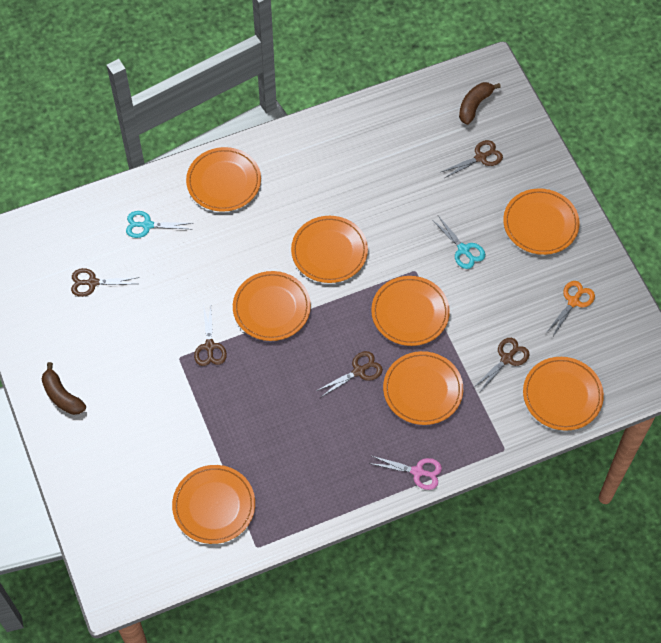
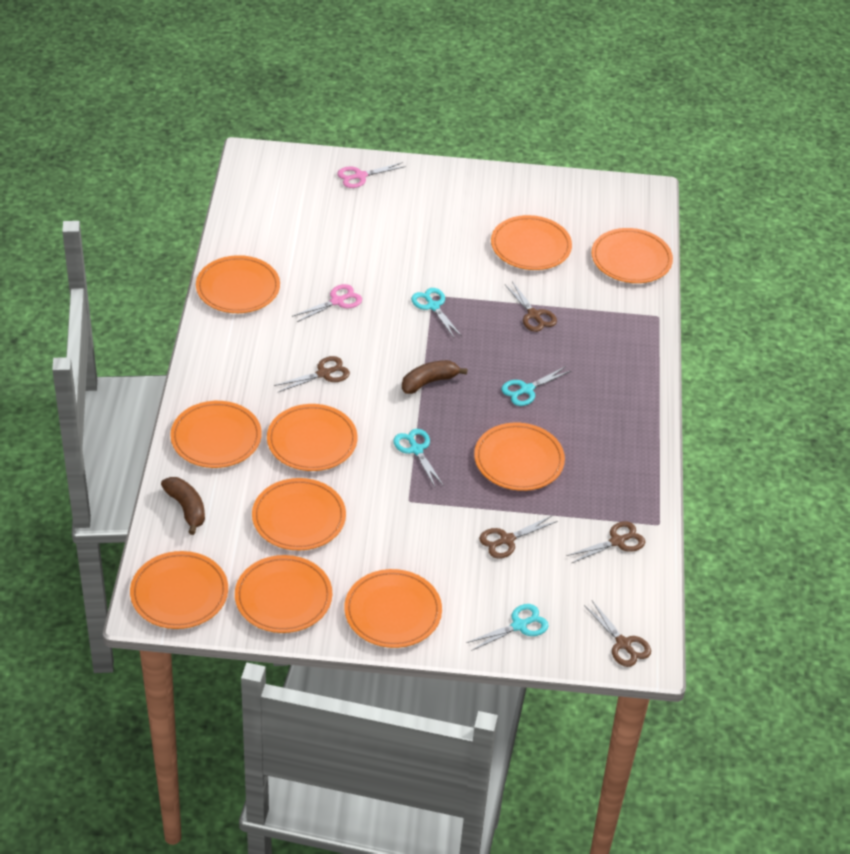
orange plate: [172,465,255,544] [186,147,261,212] [233,271,311,341] [291,216,368,283] [371,276,450,346] [383,351,463,425] [503,188,580,255] [523,357,604,431] = 8 -> [130,551,228,629] [170,401,262,468] [196,255,280,313] [235,555,332,633] [252,478,346,550] [267,404,357,471] [344,569,442,648] [474,423,565,491] [491,215,572,270] [591,228,673,283] = 10
orange scissors: [546,281,595,338] = 1 -> none = 0
pink scissors: [369,456,442,490] = 1 -> [292,284,362,322] [337,162,406,188] = 2
turquoise scissors: [126,211,192,238] [432,216,485,269] = 2 -> [393,429,444,487] [411,288,461,338] [466,604,549,651] [501,366,571,406] = 4

